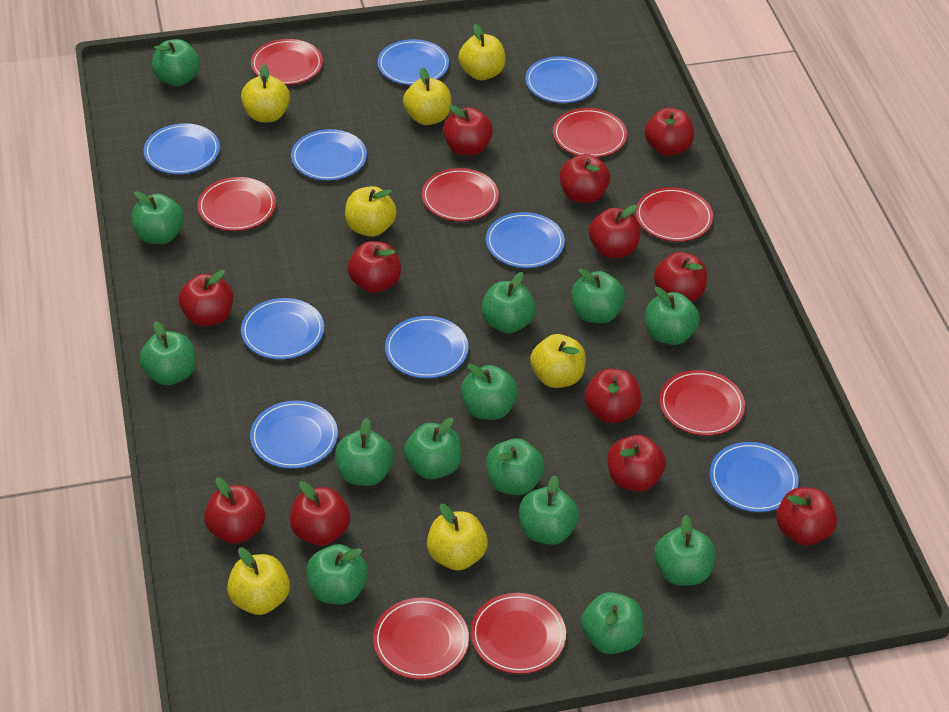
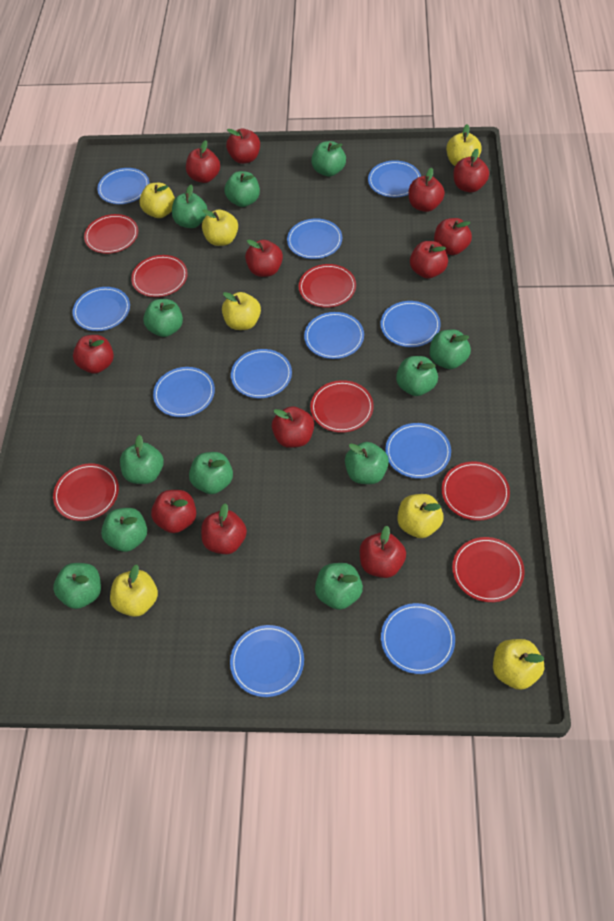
blue plate: [144,123,220,174] [241,298,324,359] [250,401,338,469] [291,129,367,181] [378,39,449,85] [385,316,469,378] [486,212,565,268] [525,56,597,103] [710,442,799,512] = 9 -> [72,287,130,331] [97,168,150,204] [153,367,215,417] [230,625,304,697] [231,349,292,398] [287,219,342,259] [304,312,364,359] [368,160,421,197] [381,301,441,347] [381,603,455,674] [385,423,451,479] = 11
green apple: [132,191,184,244] [139,321,196,385] [152,39,200,86] [306,544,368,604] [335,418,394,486] [404,418,462,479] [461,364,518,420] [481,272,536,334] [486,438,545,495] [519,475,579,545] [571,268,625,323] [581,592,644,654] [645,287,700,345] [654,515,716,585] = 14 -> [53,563,101,609] [101,508,147,552] [120,435,164,484] [143,299,183,337] [172,185,208,228] [189,452,233,494] [224,171,260,207] [311,141,346,177] [315,563,363,610] [345,442,389,484] [396,356,438,396] [430,329,471,369] = 12
red plate: [197,177,276,231] [251,39,323,85] [373,598,469,679] [422,168,499,221] [471,593,566,674] [553,108,627,158] [635,187,713,242] [659,370,745,436] = 8 -> [53,463,119,521] [84,214,138,254] [131,255,188,297] [299,264,356,308] [310,380,374,433] [442,462,510,521] [452,537,525,602] = 7

